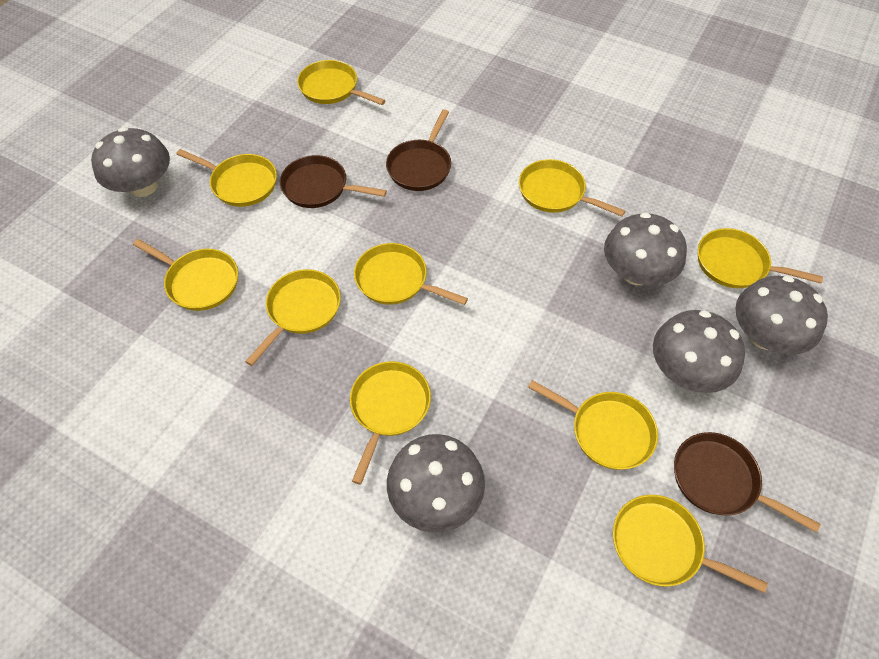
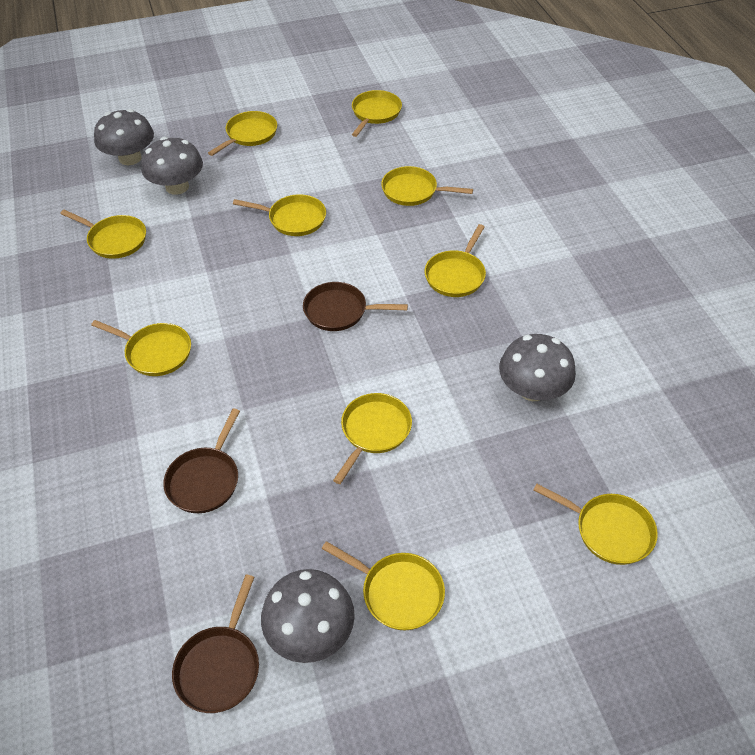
grey mushroom: [91,127,170,197] [387,434,485,533] [604,212,687,286] [653,310,745,393] [735,276,828,355] = 5 -> [94,109,154,165] [141,137,203,195] [261,569,355,663] [499,334,576,401] = 4

